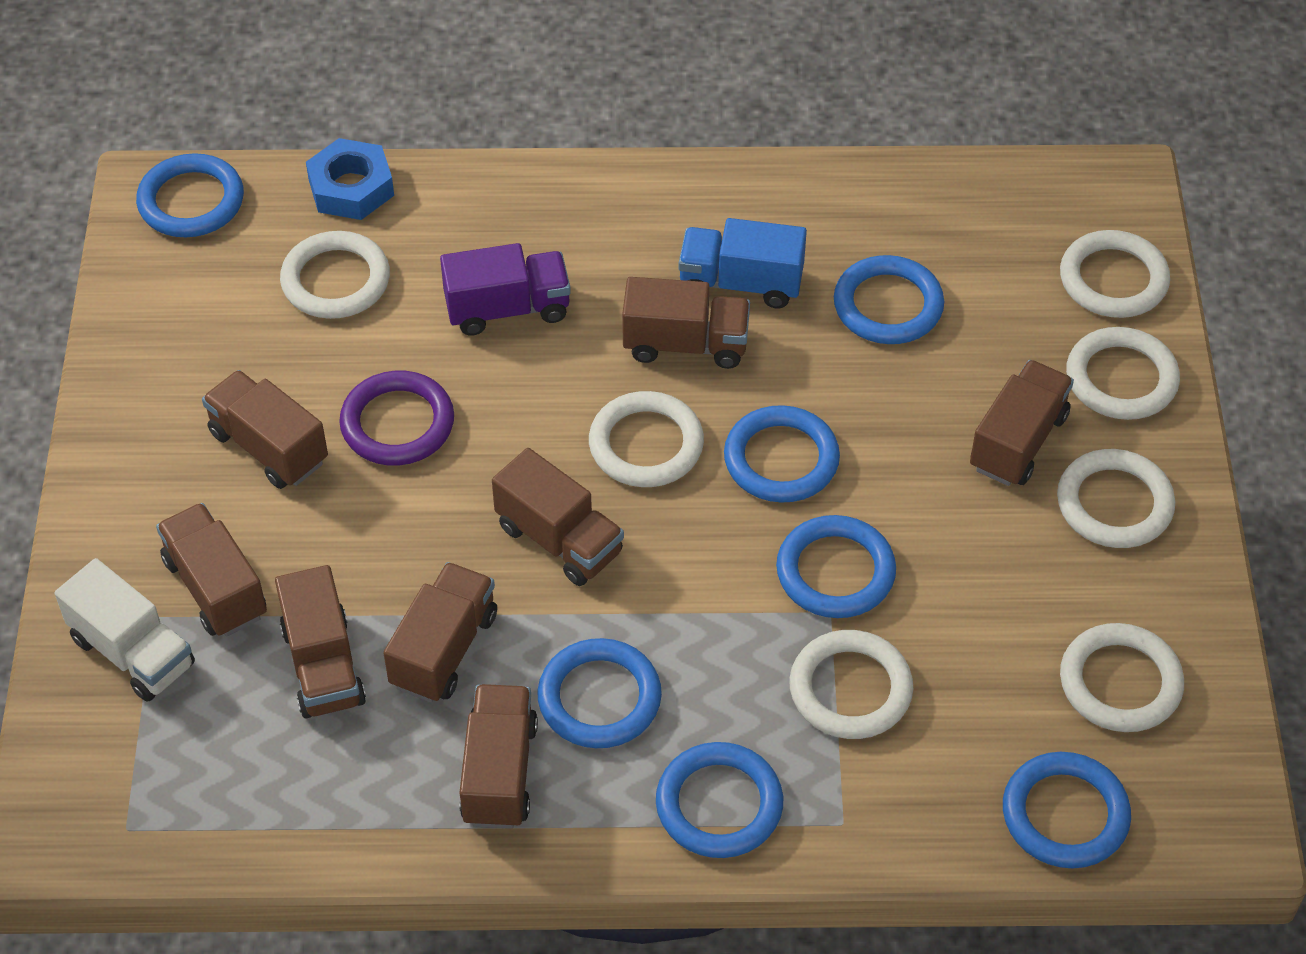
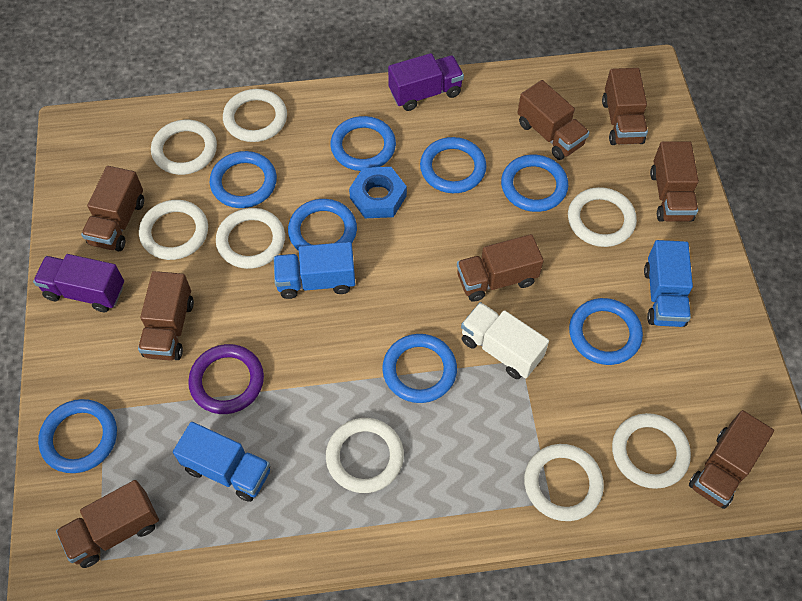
blue ring: [136,153,244,237] [537,638,662,748] [656,742,783,858] [724,405,840,503] [776,515,896,618] [834,255,944,344] [1003,752,1131,868] = 7 -> [38,399,117,473] [210,151,277,208] [288,199,357,251] [330,116,396,171] [382,334,457,403] [420,137,487,193] [501,155,568,212] [569,298,643,365] = 8
blue truck: [679,218,807,308] = 1 -> [173,422,270,502] [273,242,355,299] [644,240,693,327] = 3
purple truck: [440,243,571,336] = 1 -> [33,254,124,313] [388,53,464,111] = 2
white ring: [280,231,390,319] [589,391,704,487] [789,630,913,739] [1057,449,1175,548] [1060,230,1170,318] [1060,623,1184,732] [1066,327,1180,420] = 7 -> [139,200,208,260] [151,120,217,175] [216,208,285,269] [223,89,287,142] [326,418,404,493] [524,444,604,521] [568,187,637,247] [612,413,691,489] = 8

